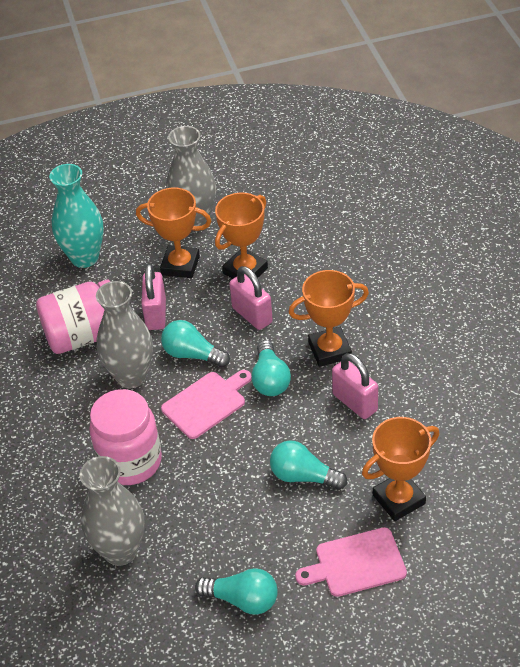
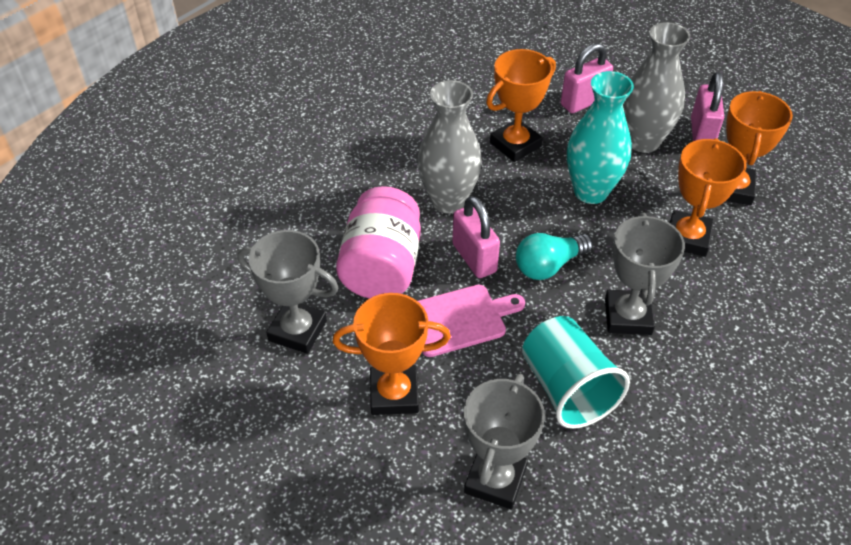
grey trophy: none = 0 -> [237,230,339,354] [464,374,545,509] [605,213,685,335] = 3
grey vase: [80,456,144,566] [96,281,153,388] [166,126,216,226] = 3 -> [418,80,482,213] [623,22,690,153] = 2
pink cutting board: [161,370,251,439] [295,527,407,597] = 2 -> [418,285,525,357] = 1
pink jar: [36,280,110,354] [89,389,162,485] = 2 -> [336,186,421,299] = 1
turquoise cup: none = 0 -> [522,316,630,429] = 1
turquoise light bulb: [161,320,230,368] [195,568,278,615] [251,340,291,396] [270,440,347,490] = 4 -> [516,233,593,280] = 1

